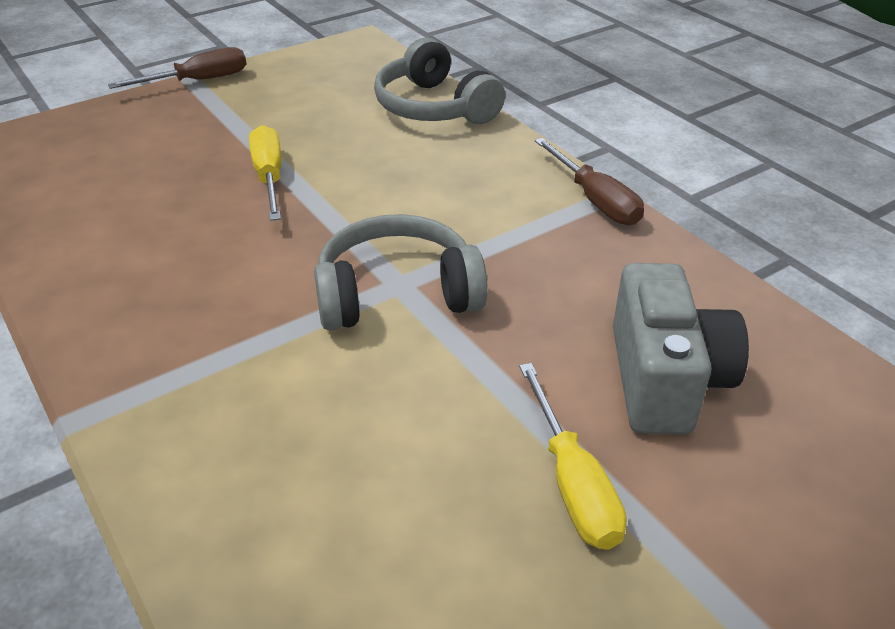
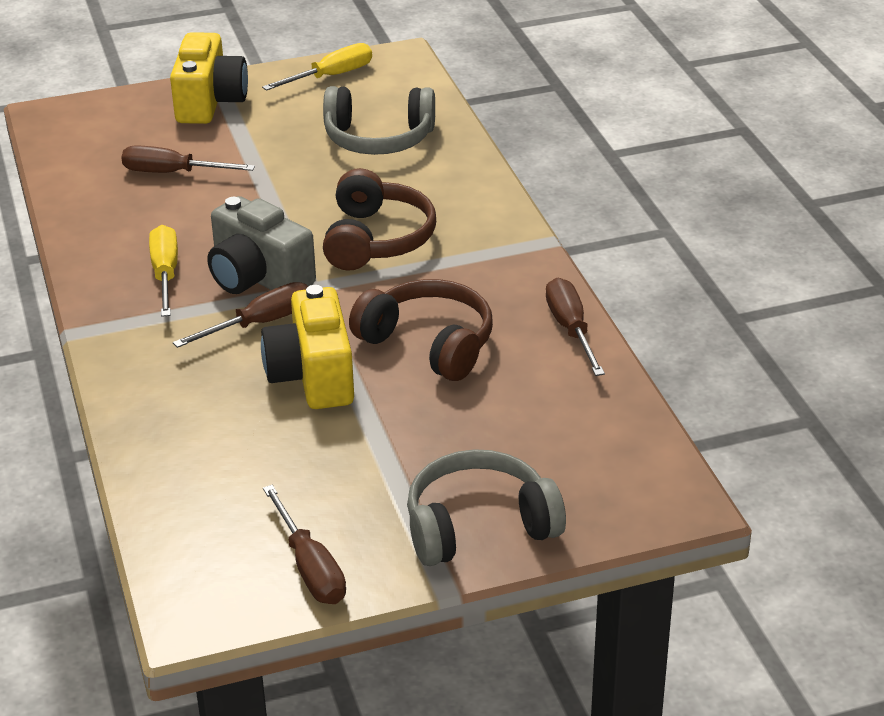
brown headphones: none = 0 -> [323,168,436,271] [349,279,493,381] = 2
brown screwdriver: [108,47,247,89] [535,138,644,225] = 2 -> [121,146,255,173] [173,282,308,348] [263,485,346,604] [546,278,605,376] = 4
yellow camera: none = 0 -> [170,32,248,124] [261,285,354,409] = 2

